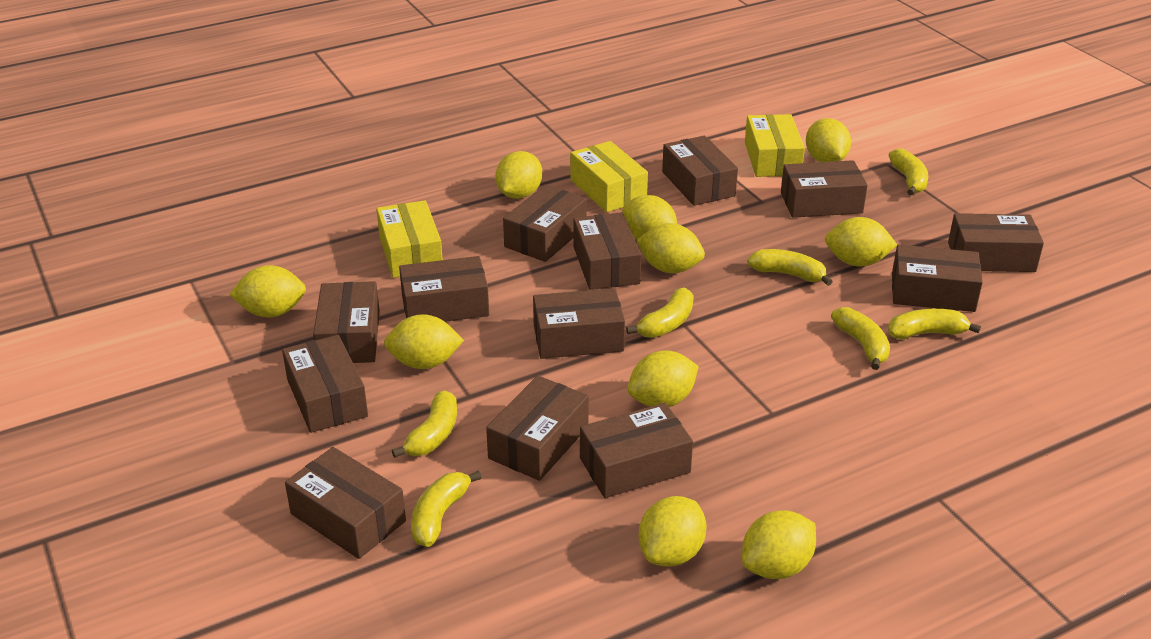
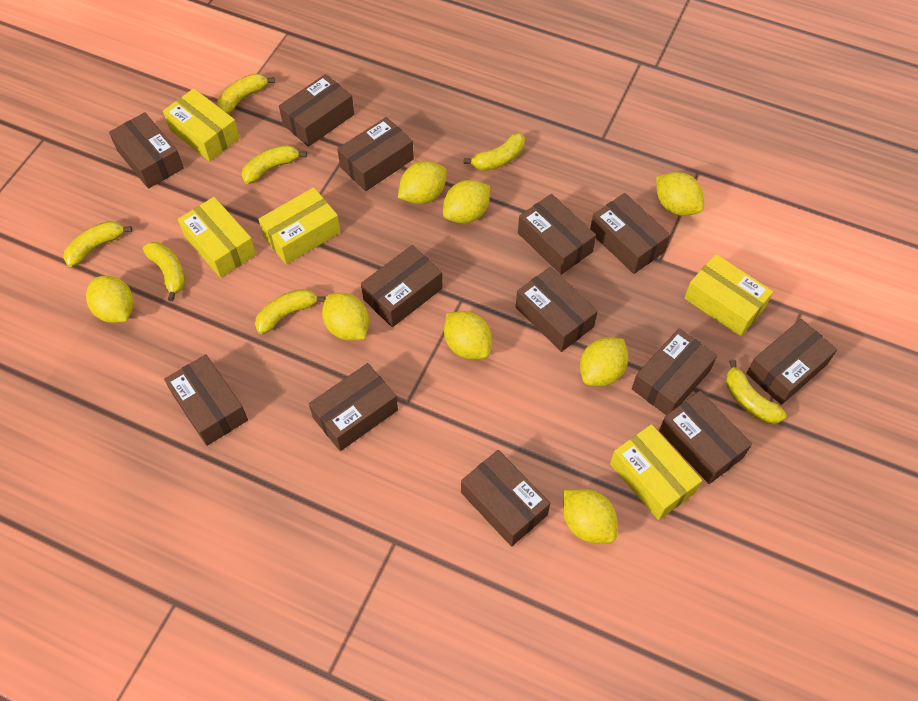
yellow box: [376,200,443,278] [570,141,648,212] [745,114,805,177] = 3 -> [163,88,240,161] [178,197,256,278] [258,187,341,264] [610,424,702,520] [685,254,773,336] = 5
yellow lemon: [229,265,306,317] [384,314,464,369] [495,151,542,199] [622,195,677,240] [627,350,699,407] [636,223,705,273] [638,496,707,567] [742,510,816,579] [806,118,851,162] [825,217,897,266] = 10 -> [86,276,134,323] [322,293,369,341] [398,161,447,204] [443,180,490,223] [444,311,492,359] [563,489,618,543] [580,337,628,386] [656,172,704,216] = 8

